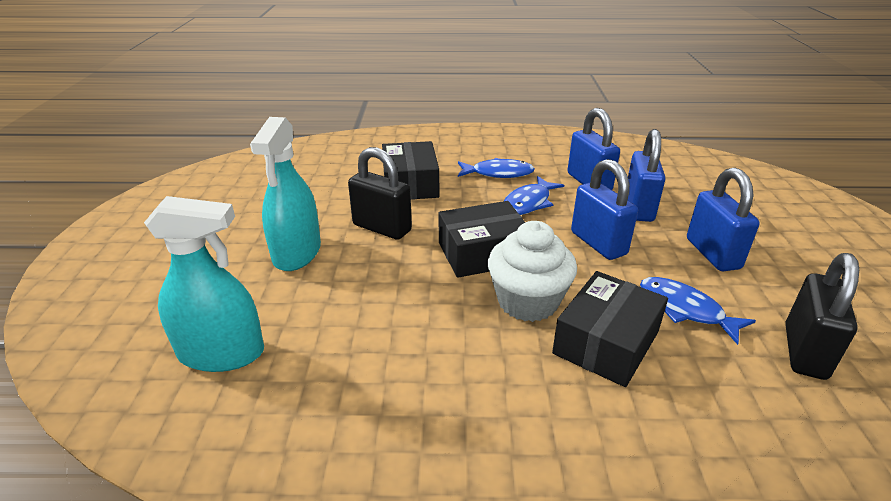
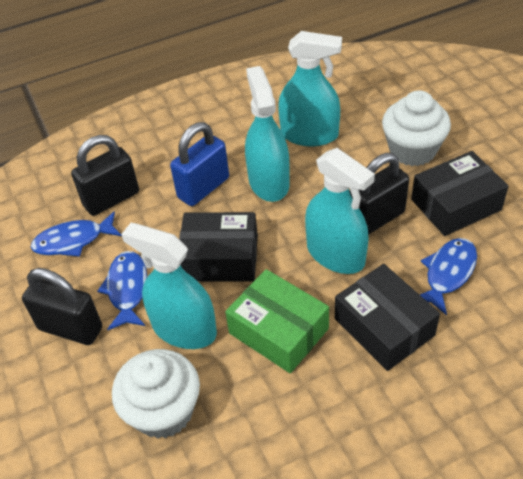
black padlock: [348,147,412,240] [785,253,859,380] = 2 -> [22,268,102,345] [71,135,139,216] [349,153,409,235] = 3
blue padlock: [568,108,620,190] [571,159,638,260] [628,129,665,222] [687,168,760,271] = 4 -> [170,122,229,206] = 1
green box: none = 0 -> [225,269,329,373] = 1
turquoise spray bottle: [144,196,264,372] [250,117,321,271] = 2 -> [121,223,217,349] [245,66,290,202] [278,31,342,147] [305,148,375,274] = 4
white cupcake: [488,221,577,322] = 1 -> [112,349,200,439] [382,90,451,166] = 2

